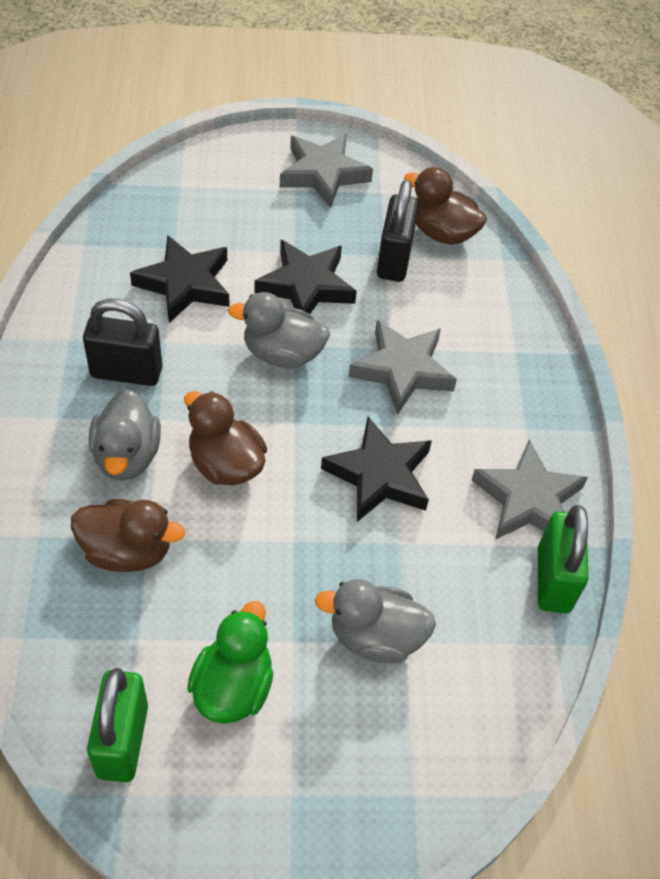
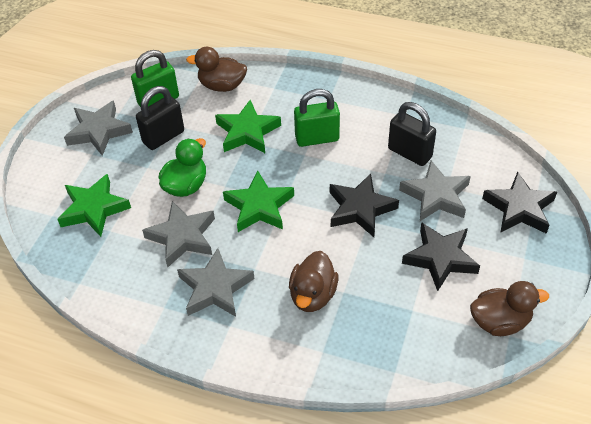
green star: none = 0 -> [57,174,131,237] [215,100,281,153] [223,171,294,232] = 3
grey duck: [89,389,161,481] [228,292,330,368] [315,579,436,664] = 3 -> none = 0
grey star: [280,133,373,208] [348,320,457,415] [471,440,588,540] = 3 -> [64,100,133,156] [142,201,215,267] [177,248,254,317] [399,161,471,221] = 4

